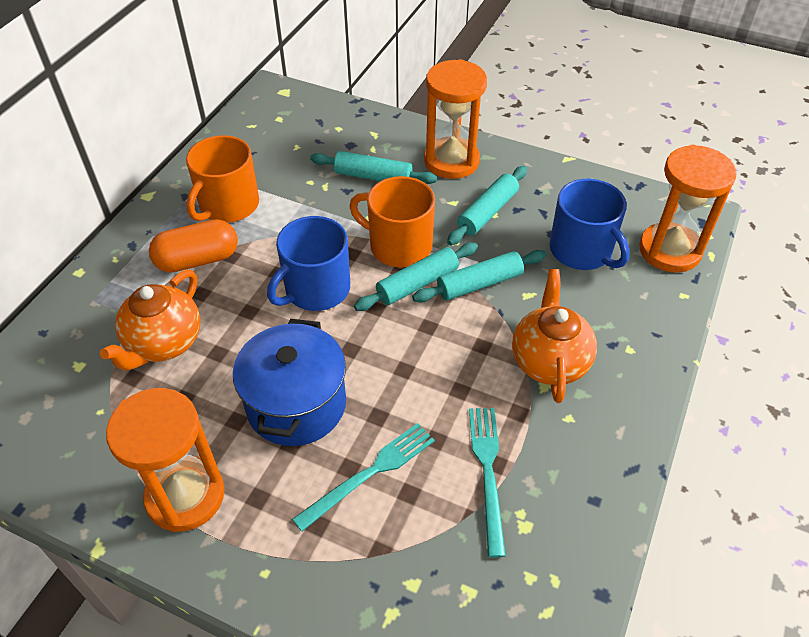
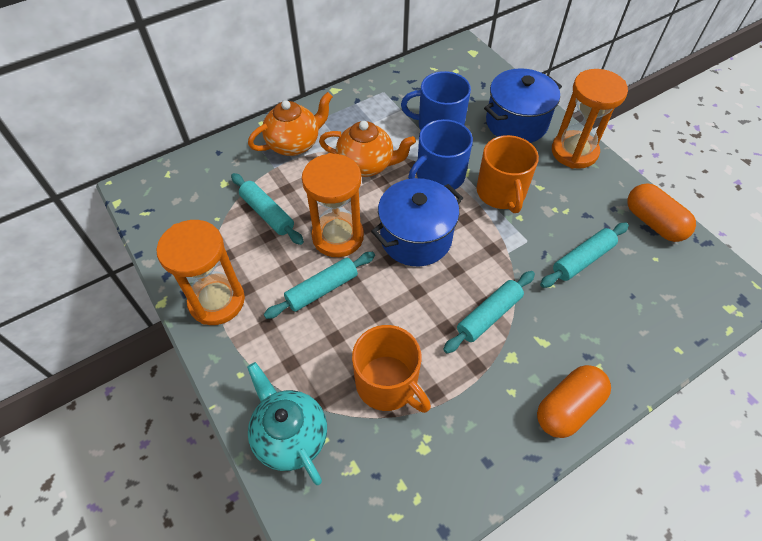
blue pot: [233,319,346,446] = 1 -> [371,178,463,266] [484,68,562,143] = 2
orange capsule: [149,219,238,273] = 1 -> [537,365,611,438] [627,183,696,242] = 2
turquoise fork: [292,423,435,531] [469,408,506,557] = 2 -> none = 0
turquoise teapot: none = 0 -> [247,362,327,485] = 1

